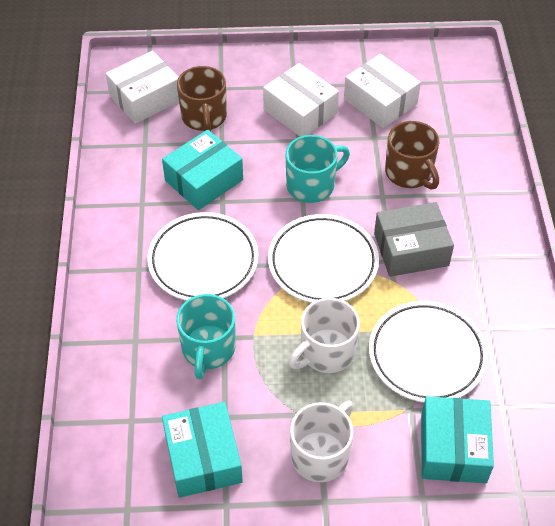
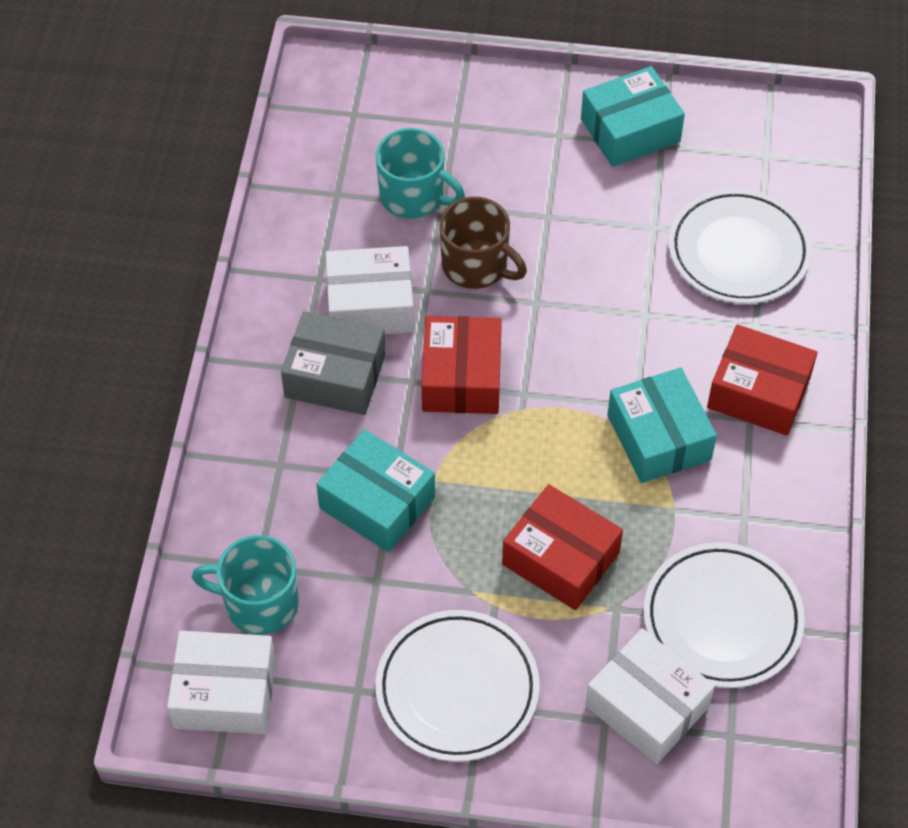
brown mug: [177,66,227,131] [385,121,440,189] = 2 -> [440,197,527,289] = 1
red box: none = 0 -> [422,316,502,414] [502,484,623,610] [707,324,818,436] = 3
white mug: [289,298,360,373] [290,400,353,482] = 2 -> none = 0

